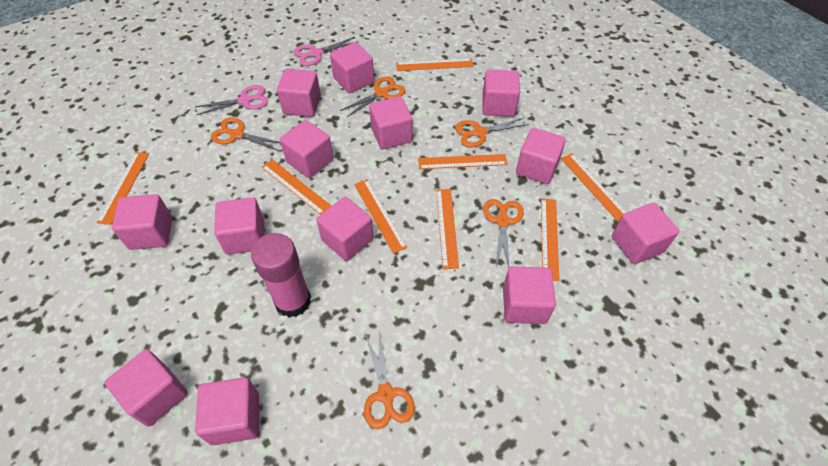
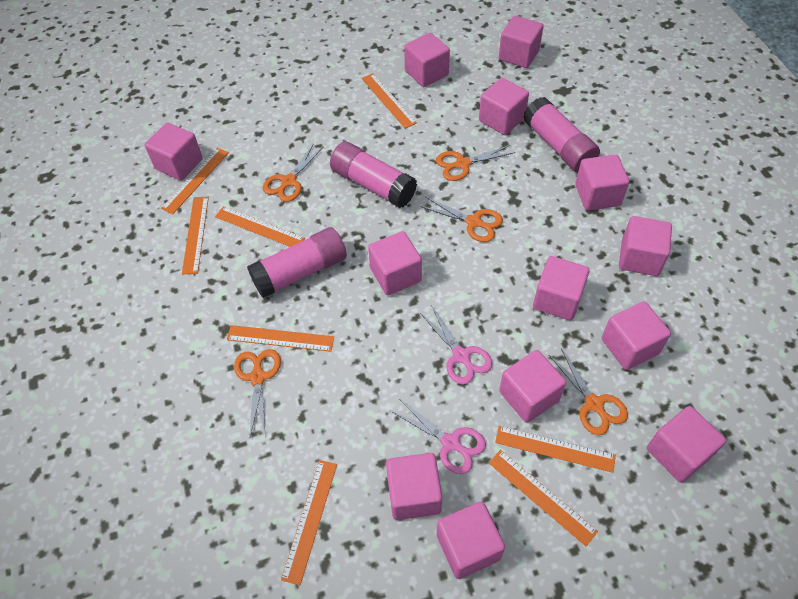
pink glue stick: [251,233,311,318] = 1 -> [247,227,347,298] [330,142,417,208] [523,97,600,173] = 3

